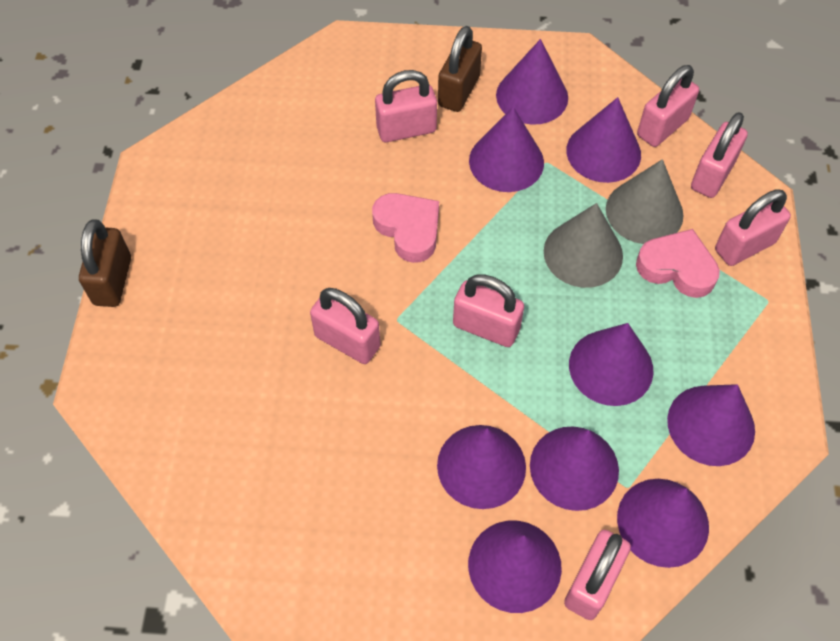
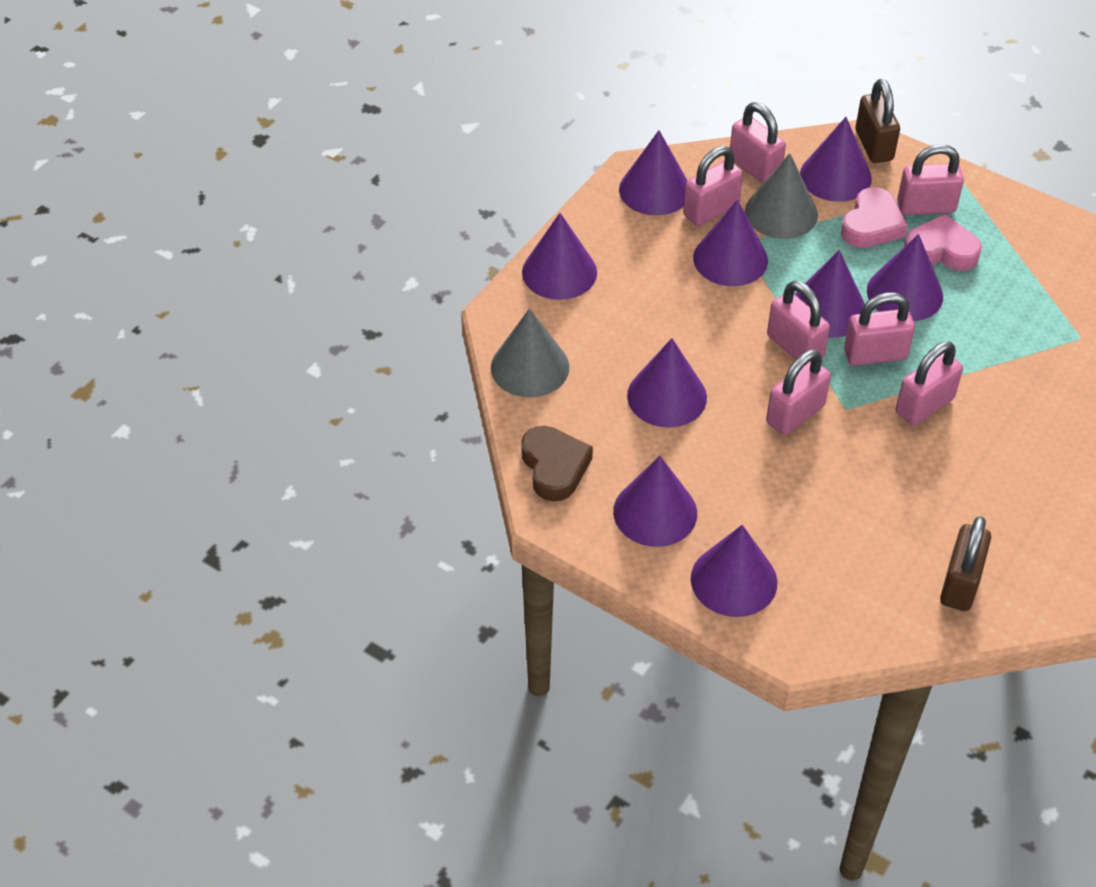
brown heart: none = 0 -> [521,426,593,501] = 1

